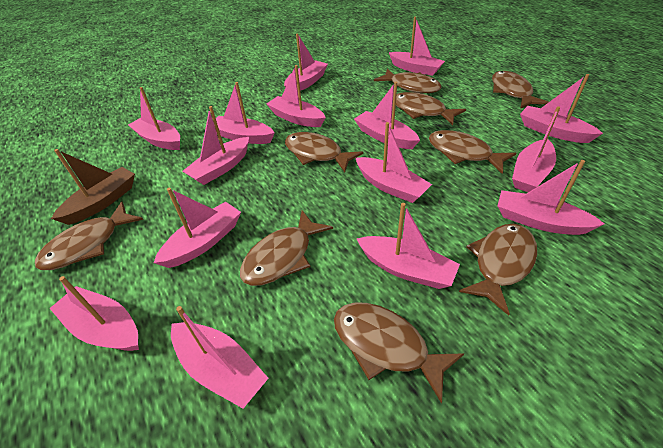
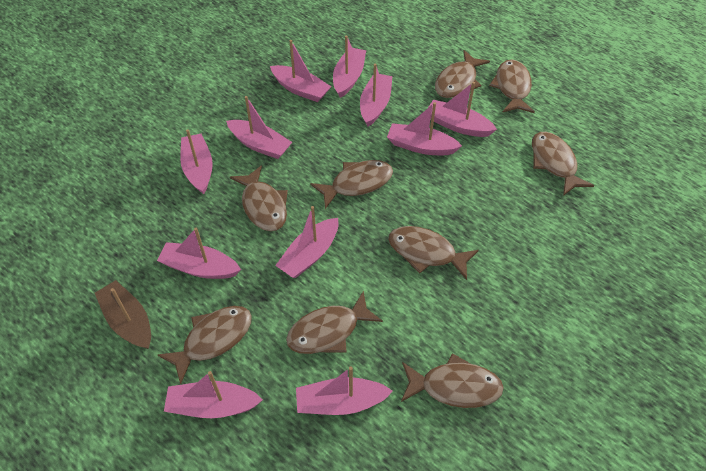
pink boat: [49,276,139,351] [128,87,180,150] [153,188,241,268] [171,306,268,409] [182,106,249,185] [213,82,275,144] [267,65,326,127] [284,34,328,91] [354,82,420,149] [356,122,432,203] [357,203,460,289] [389,16,445,76] [497,160,604,235] [512,106,560,192] [520,74,603,143] = 15 -> [157,228,241,279] [164,371,263,418] [180,129,213,194] [226,96,292,159] [270,40,332,102] [275,206,339,278] [296,366,393,415] [333,36,366,98] [360,64,393,127] [387,102,462,155] [428,82,497,137] = 11

